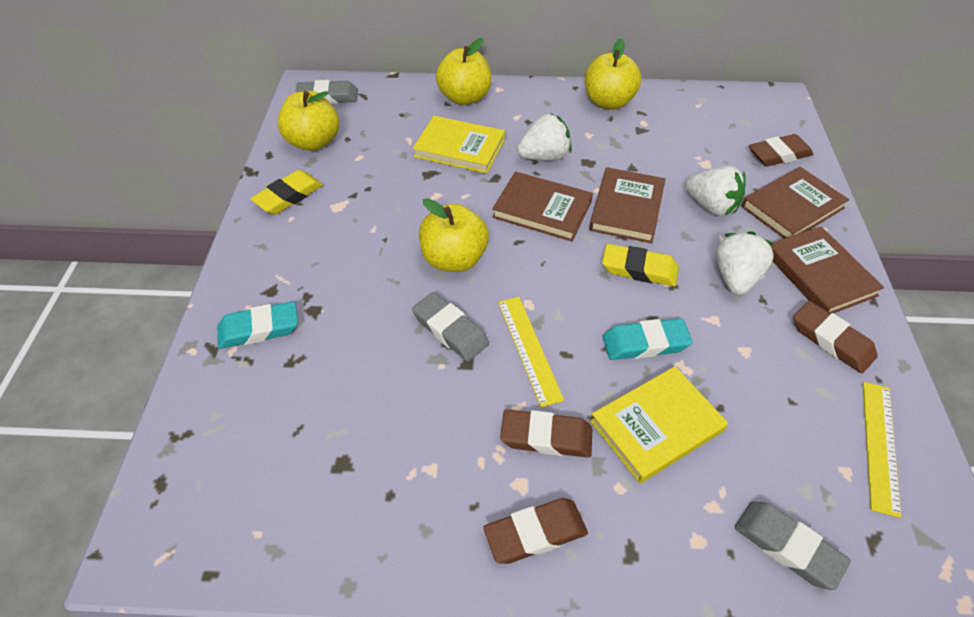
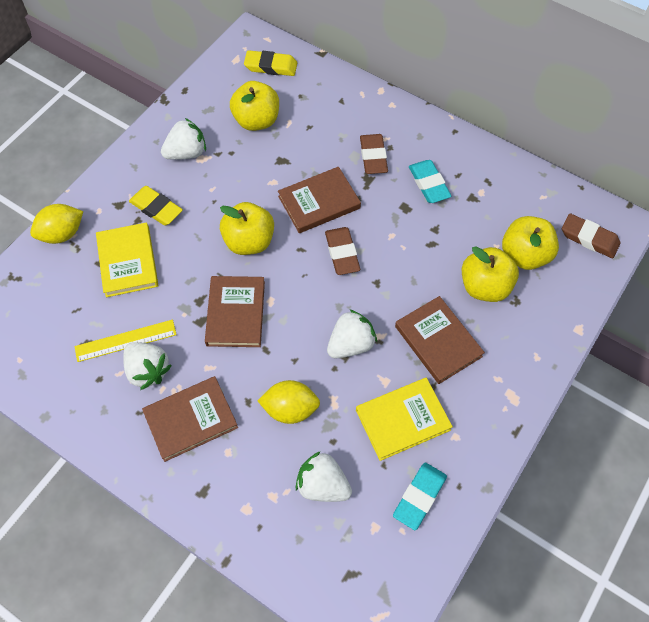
brown eraser: [483,498,588,564] [500,409,592,458] [749,134,813,167] [793,301,877,373] = 4 -> [325,227,360,275] [360,134,388,174] [562,214,621,258] = 3
grey eraser: [295,80,358,104] [412,292,489,361] [735,501,851,590] = 3 -> none = 0
white strawberry: [517,113,572,161] [686,166,746,216] [715,231,774,295] = 3 -> [123,342,172,390] [161,118,206,160] [295,451,352,502] [327,309,377,358] = 4
yellow lemon: none = 0 -> [30,204,83,244] [258,380,320,424] = 2
yellow ruler: [498,297,564,407] [863,382,901,518] = 2 -> [74,320,177,362] = 1

